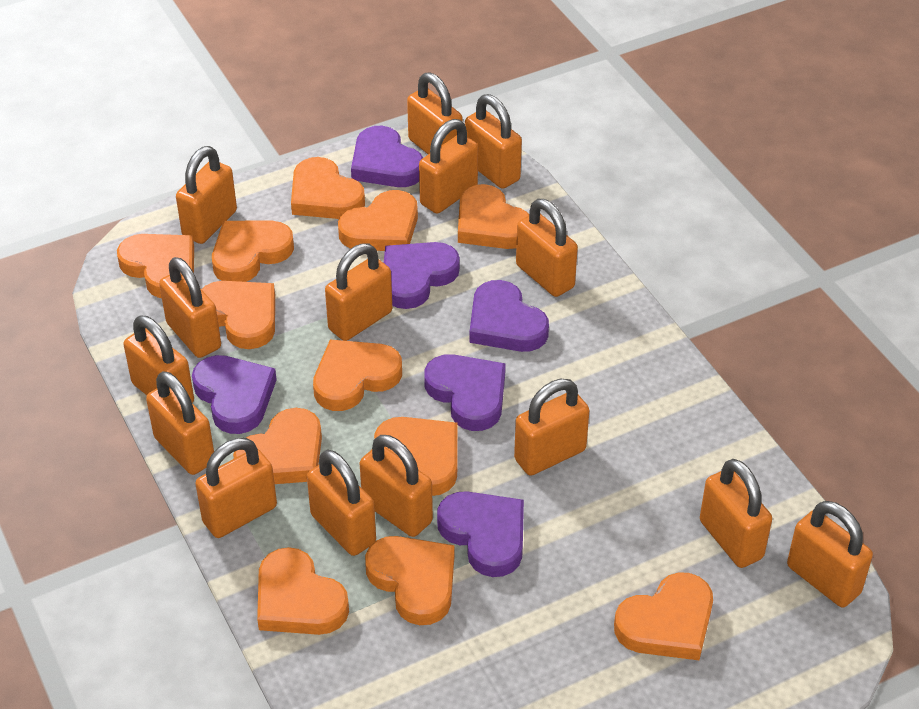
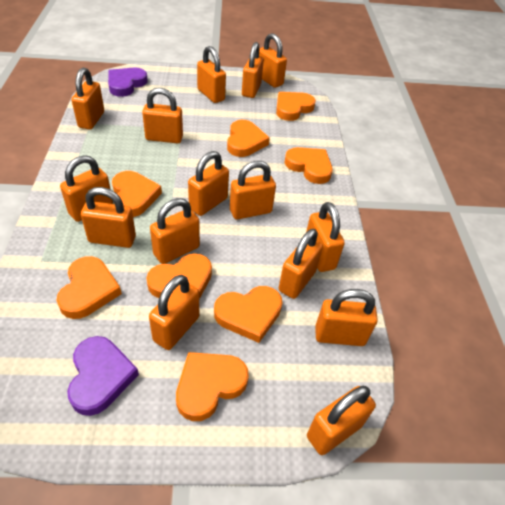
orange heart: [117,234,194,298] [202,281,275,349] [212,221,294,282] [233,408,322,484] [257,547,349,635] [291,157,365,219] [313,339,402,411] [338,190,418,251] [365,536,455,625] [374,417,457,496] [458,184,529,249] [614,572,713,660] = 12 -> [56,256,122,319] [112,171,162,217] [146,253,212,299] [176,352,249,421] [214,286,283,343] [227,120,270,157] [276,92,316,121] [284,147,333,184] = 8
purple heart: [192,355,277,434] [351,126,423,187] [384,242,460,309] [424,354,506,431] [437,491,524,577] [469,280,549,352] = 6 -> [67,336,139,416] [108,68,148,97] = 2

